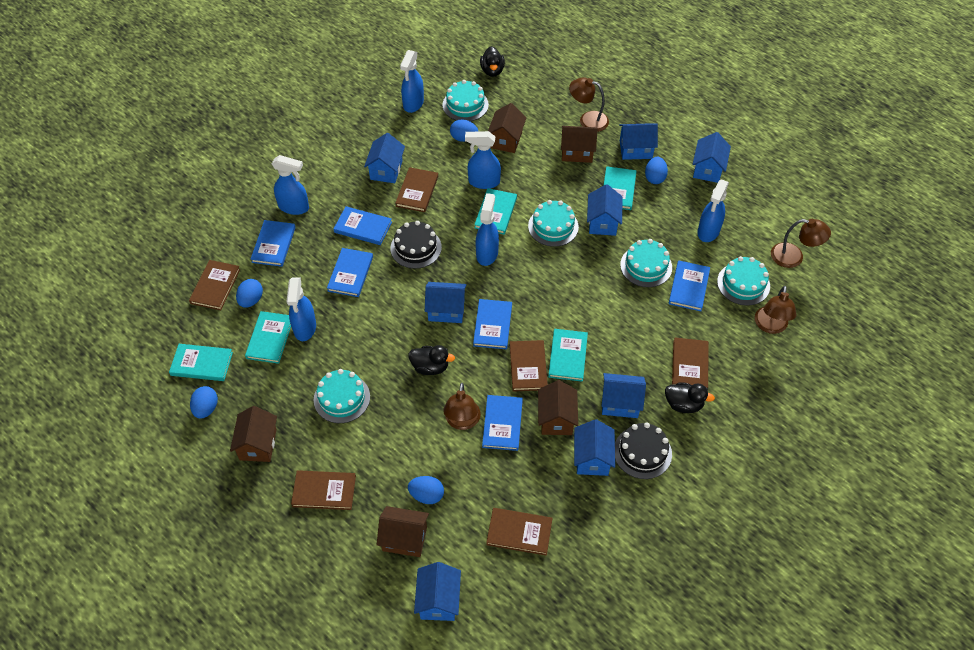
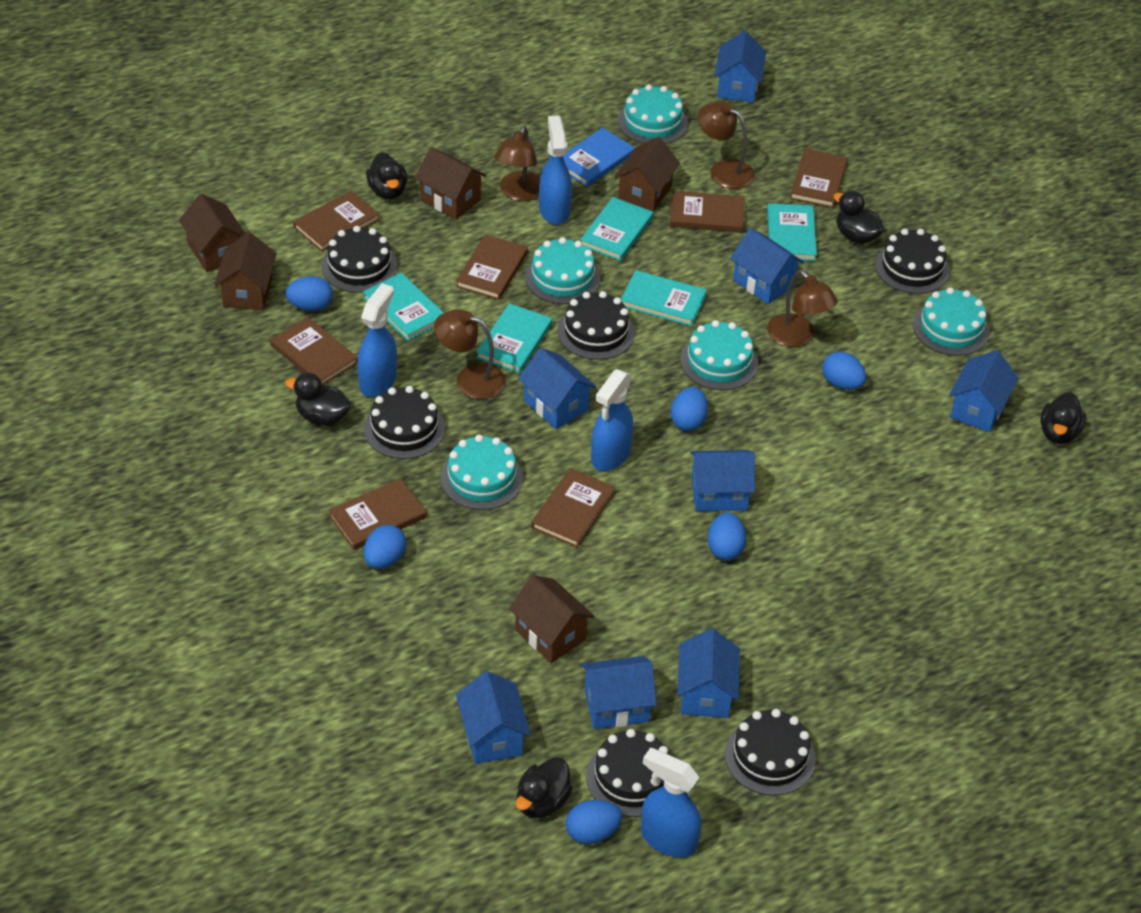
black cake: [390,221,442,269] [615,422,672,479] = 2 -> [322,226,397,293] [364,386,445,459] [557,291,635,360] [586,729,670,817] [725,709,816,796] [875,229,950,294] = 6
black duck: [408,345,455,375] [480,46,505,77] [665,382,715,413] = 3 -> [286,373,351,426] [366,152,407,199] [516,757,573,818] [834,191,884,244] [1040,392,1086,444] = 5
blue book: [251,220,296,267] [327,248,373,297] [333,206,392,245] [473,299,512,349] [482,395,523,451] [669,260,710,311] = 6 -> [563,128,635,187] = 1
blue egg: [190,386,218,419] [236,279,263,308] [408,476,444,504] [450,119,478,142] [645,157,668,184] = 5 -> [285,276,333,311] [364,525,406,569] [566,800,622,844] [671,387,708,431] [708,512,746,560] [822,351,866,390] = 6
blue spray bottle: [272,155,309,215] [286,277,316,341] [400,50,424,113] [465,131,501,189] [476,193,499,266] [697,180,729,242] = 6 -> [357,283,397,397] [539,115,572,225] [591,369,633,471] [641,748,701,858] = 4
brown book: [189,260,240,310] [291,470,356,510] [395,167,438,212] [486,508,553,556] [510,340,548,392] [672,337,709,388] = 6 -> [270,317,358,386] [293,191,380,252] [328,478,426,550] [456,234,528,300] [531,468,615,548] [670,191,745,233] [790,148,848,208] = 7

